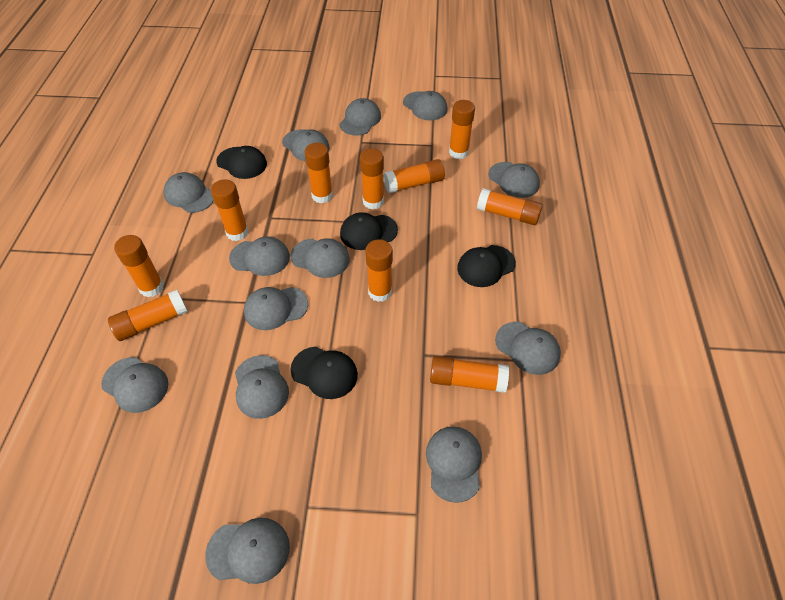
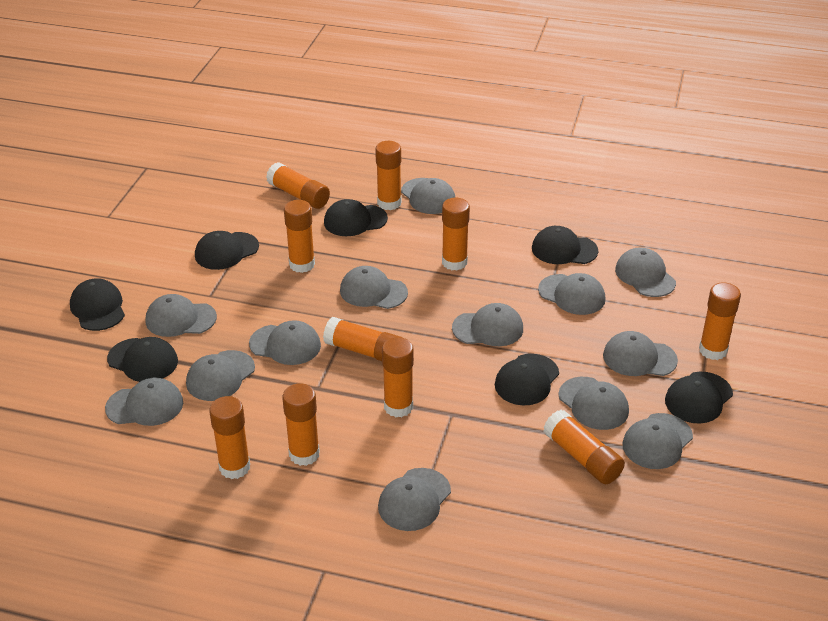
black cap: [216,146,267,179] [291,346,358,399] [340,212,398,250] [457,245,516,287] = 4 -> [70,278,125,331] [107,337,178,382] [195,231,259,270] [324,199,388,236] [495,354,559,405] [532,226,598,264] [665,372,733,424] = 7

